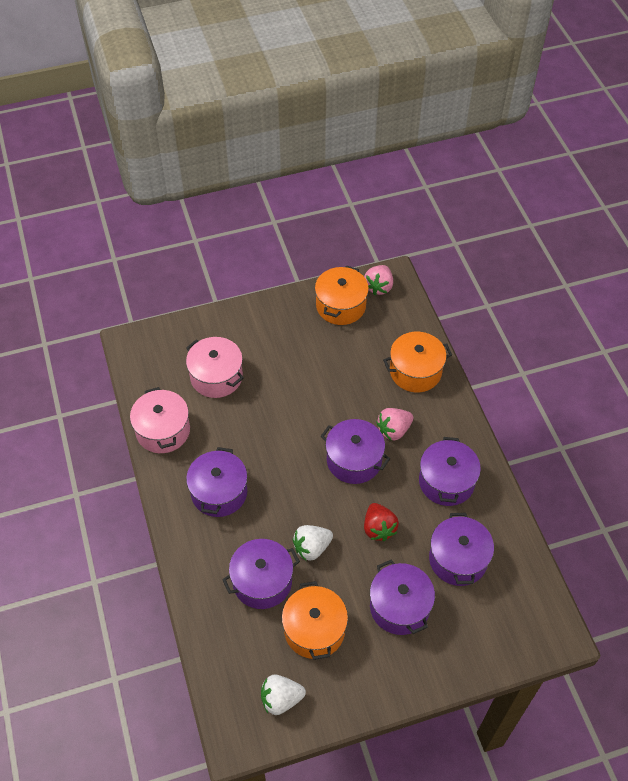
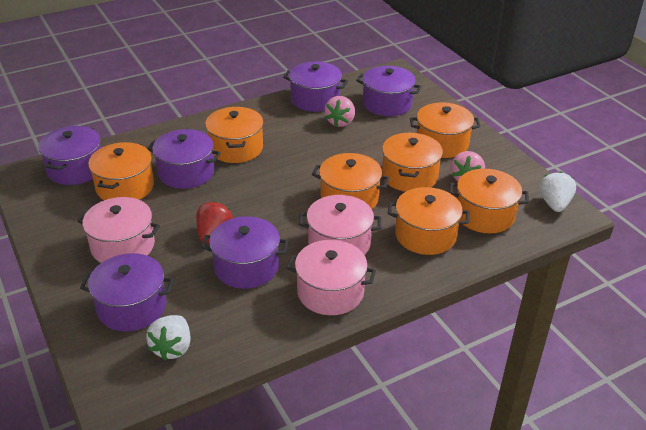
orange pot: [282,581,348,660] [315,266,369,325] [383,332,452,392] = 3 -> [88,142,154,200] [205,107,264,163] [312,153,389,209] [382,133,443,192] [387,187,469,255] [410,102,481,158] [449,169,529,233] = 7
pink pot: [130,387,190,453] [186,337,244,398] = 2 -> [77,197,160,263] [286,240,376,315] [299,195,381,255] = 3

